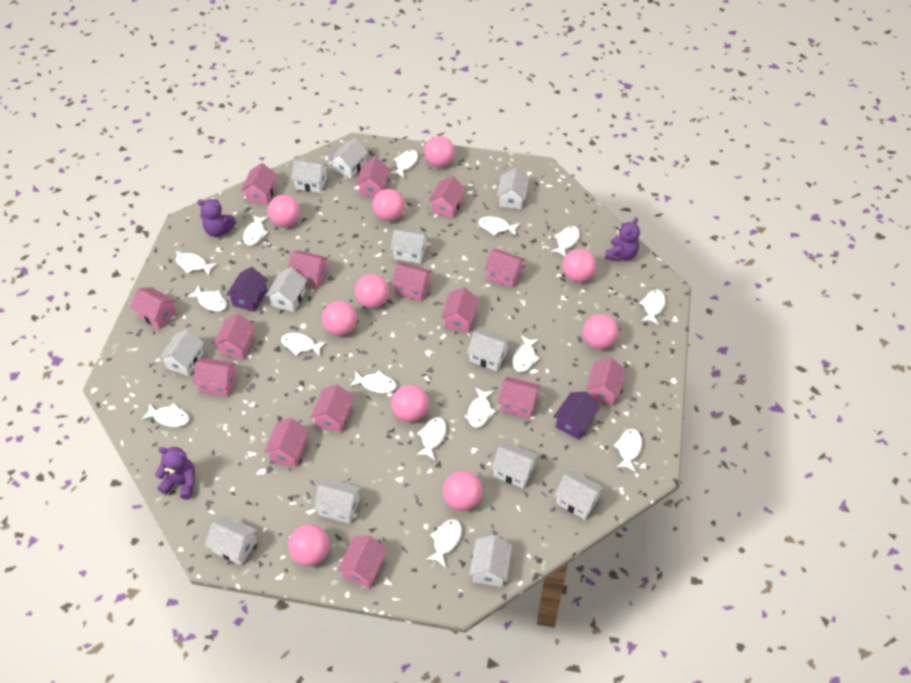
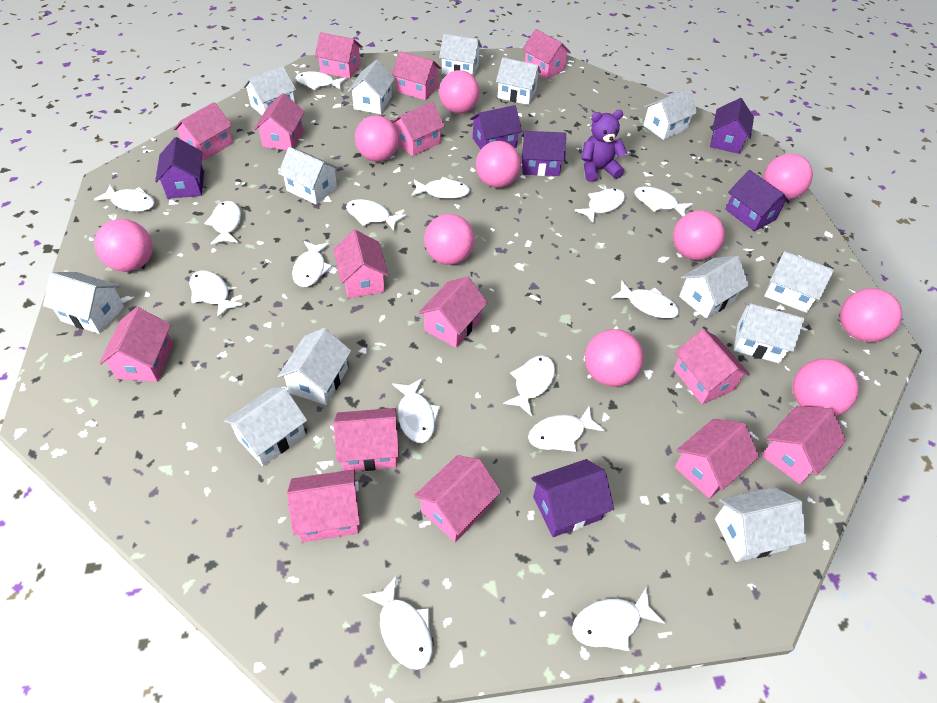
purple house: [226,267,268,312] [553,391,600,440] = 2 -> [155,137,204,199] [470,105,522,149] [522,131,566,176] [531,459,614,537] [710,98,754,154] [725,170,789,231] = 6
purple teddy bear: [155,447,195,500] [197,199,236,237] [605,217,640,262] = 3 -> [582,110,627,182] = 1
white house: [159,329,204,376] [205,515,258,565] [266,267,307,312] [291,160,328,193] [314,478,361,524] [329,138,368,179] [391,229,428,264] [467,330,510,371] [469,535,512,587] [491,442,539,489] [497,168,529,209] [554,470,604,520] = 12 -> [43,272,124,334] [224,387,307,466] [243,66,296,115] [278,147,339,205] [278,328,351,405] [348,60,395,114] [439,34,482,76] [496,58,541,105] [643,89,697,140] [679,256,749,319] [715,487,806,562] [734,302,805,364] [764,251,834,313] = 13

